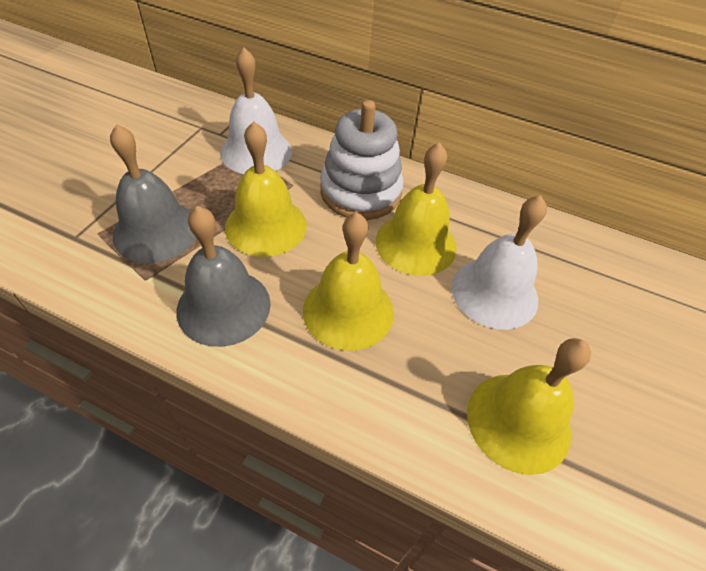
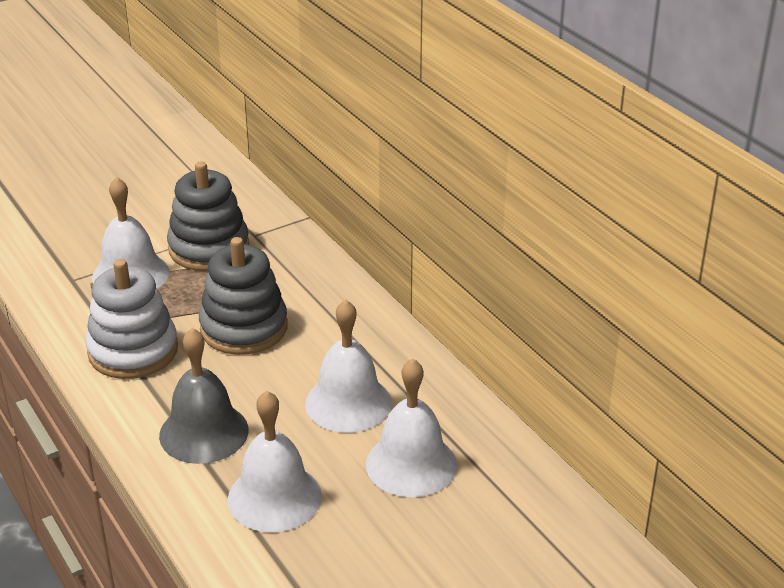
grey bell: [110,124,196,263] [176,206,271,347] = 2 -> [159,328,248,464] = 1
grey stacking toy: none = 0 -> [167,161,249,271] [199,237,288,355] = 2
white bell: [220,48,292,174] [451,195,547,330] = 2 -> [92,177,169,289] [227,391,322,532] [305,299,392,433] [366,358,457,497] = 4
yellow bell: [225,121,307,257] [303,213,394,351] [376,142,457,276] [467,338,591,475] = 4 -> none = 0

